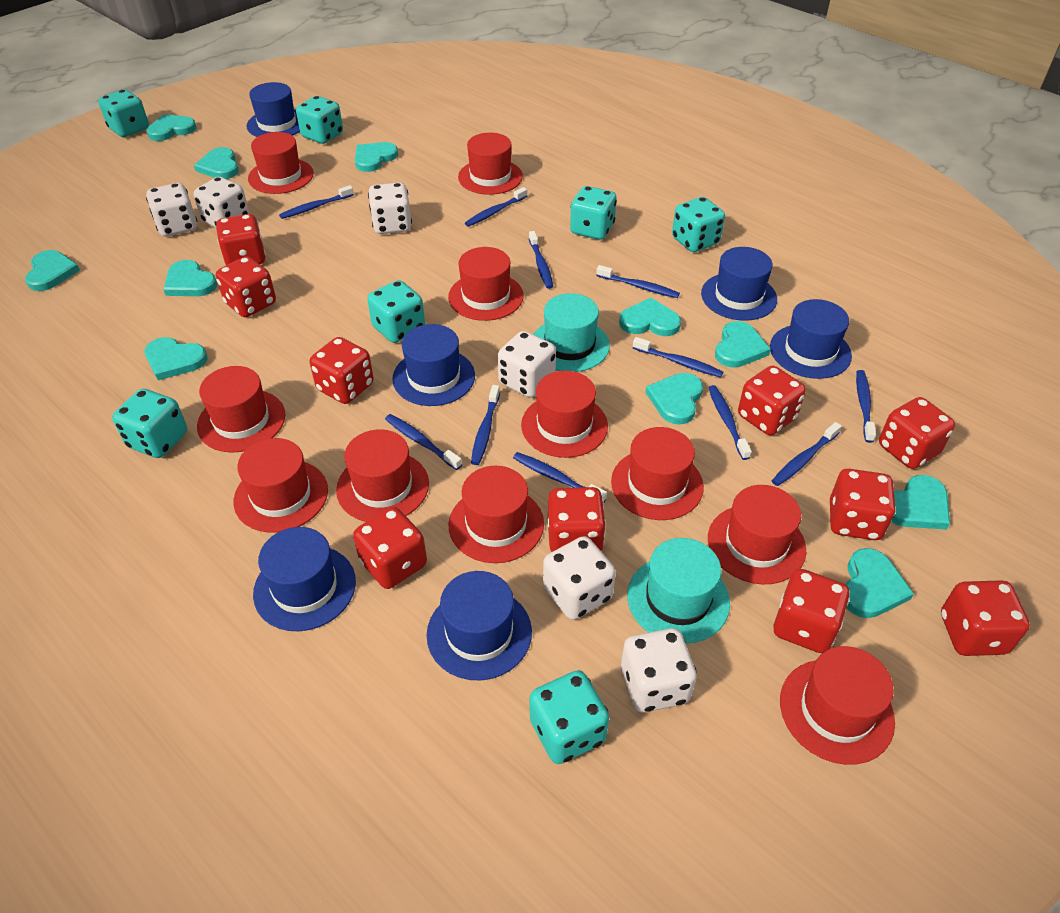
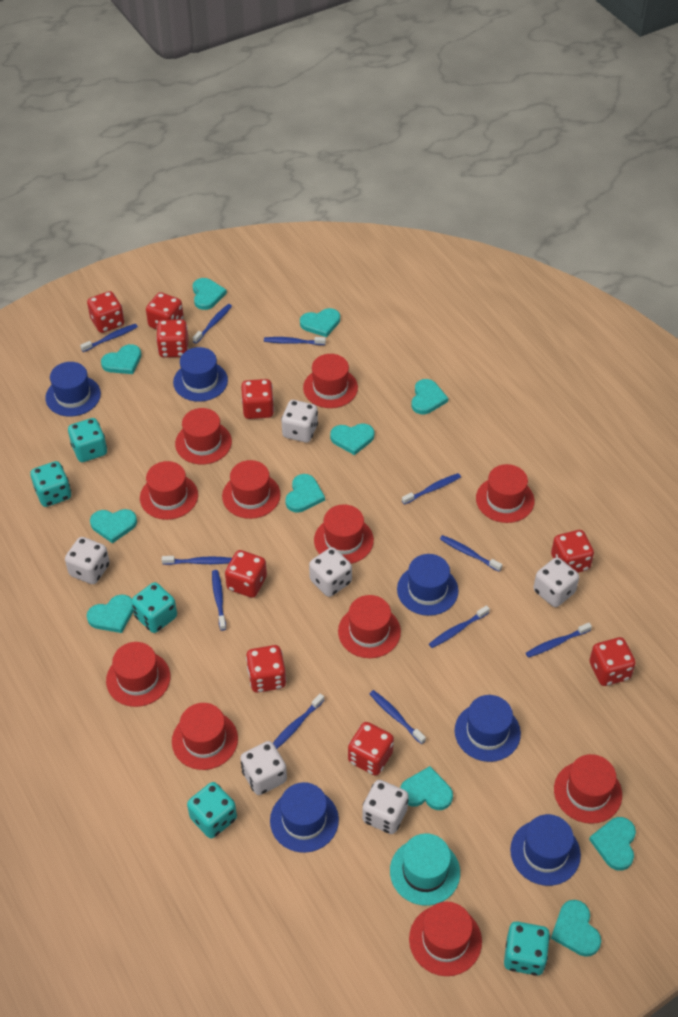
red dice: [216,214,266,265] [216,256,276,317] [310,337,374,404] [353,507,427,589] [548,487,606,552] [738,366,806,435] [774,569,850,653] [830,469,896,540] [879,397,955,469] [941,580,1030,656] = 10 -> [87,291,124,333] [146,292,184,330] [156,319,188,357] [225,550,267,598] [241,379,274,419] [246,645,287,693] [348,722,394,776] [551,530,594,573] [590,637,636,686] = 9
turquoise dice: [98,89,149,137] [112,389,187,458] [296,96,343,144] [367,280,425,343] [530,670,609,764] [570,186,617,240] [672,197,725,252] = 7 -> [30,461,71,507] [68,418,107,462] [131,582,177,633] [187,782,237,839] [504,921,550,976] = 5
turquoise hat: [533,293,610,372] [627,538,730,644] = 2 -> [390,833,460,906] = 1

